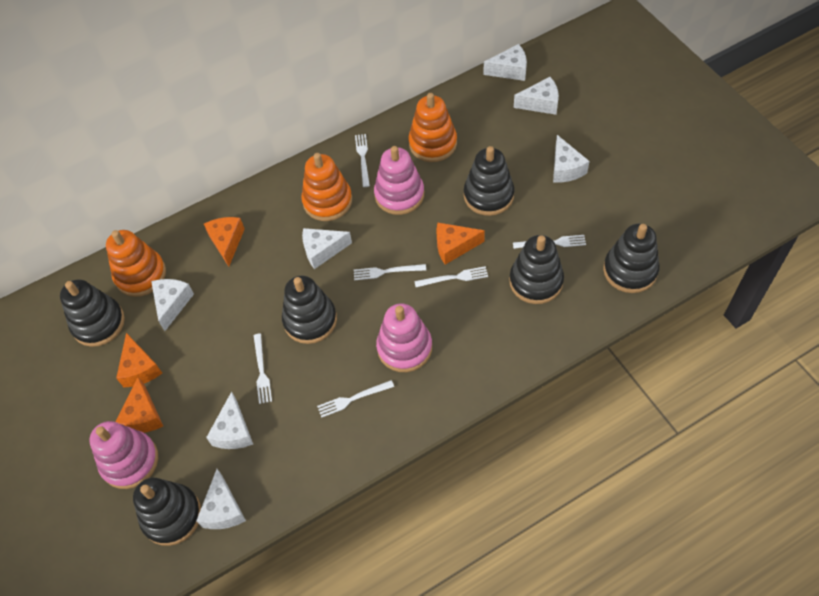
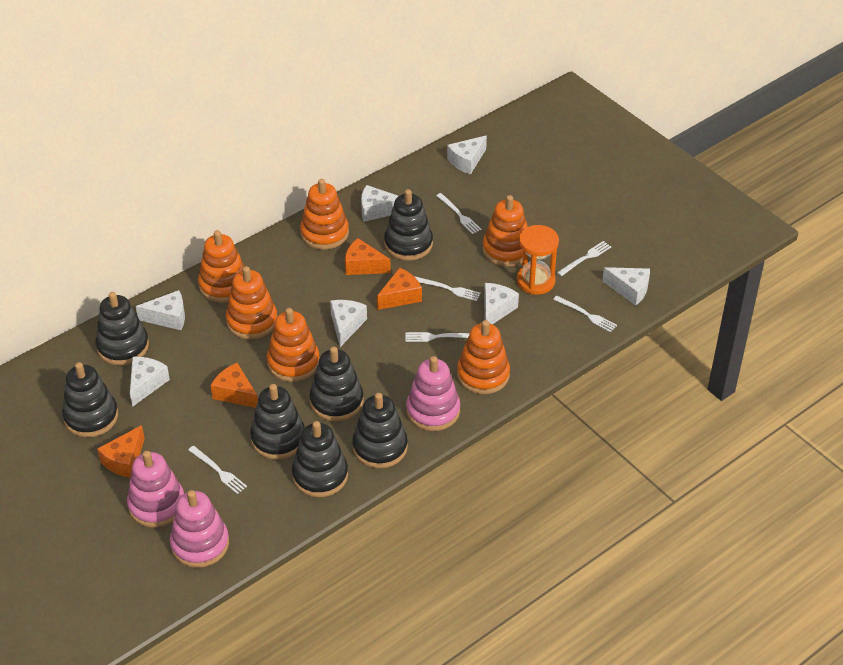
black stacking toy: [60,279,125,347] [133,478,201,546] [282,275,337,344] [464,146,515,216] [509,235,564,304] [603,223,660,293] = 6 -> [62,362,118,438] [95,292,149,365] [250,384,305,460] [292,421,348,497] [310,347,363,421] [352,393,408,468] [384,189,433,261] = 7
orange hourglass: none = 0 -> [516,225,559,295] = 1
orange stacking toy: [106,230,166,297] [301,153,352,221] [408,93,457,162] = 3 -> [198,230,245,303] [226,266,277,339] [267,308,320,382] [300,179,349,250] [457,320,510,394] [482,195,529,267] = 6

